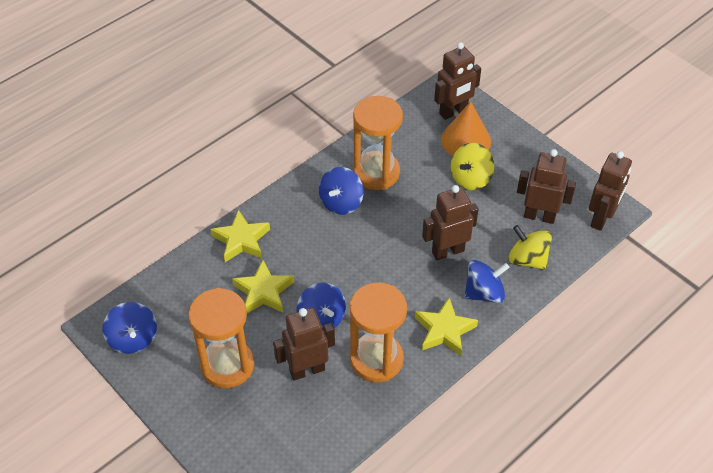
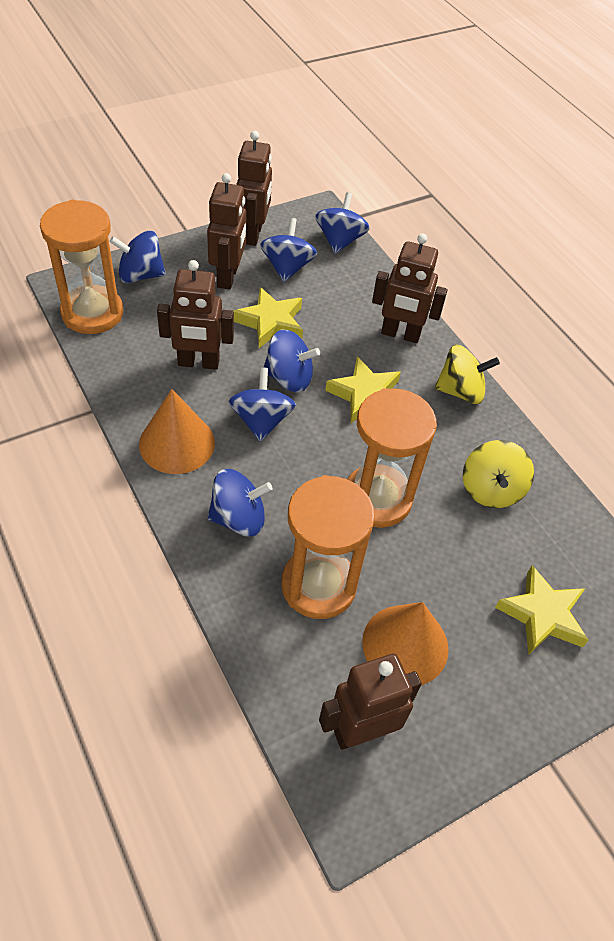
blue spinning top: [103,302,157,354] [297,282,346,329] [319,167,363,215] [464,260,510,303] = 4 -> [110,231,166,283] [207,469,273,537] [228,367,296,442] [260,218,317,282] [263,329,320,392] [315,192,370,254] = 6
orange cone: [441,101,491,156] = 1 -> [139,389,215,474] [362,602,449,685] = 2

